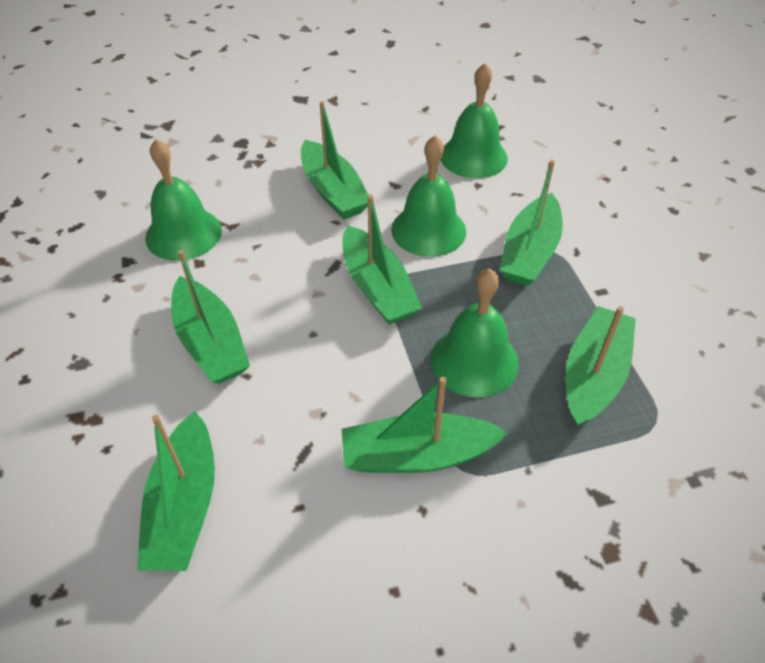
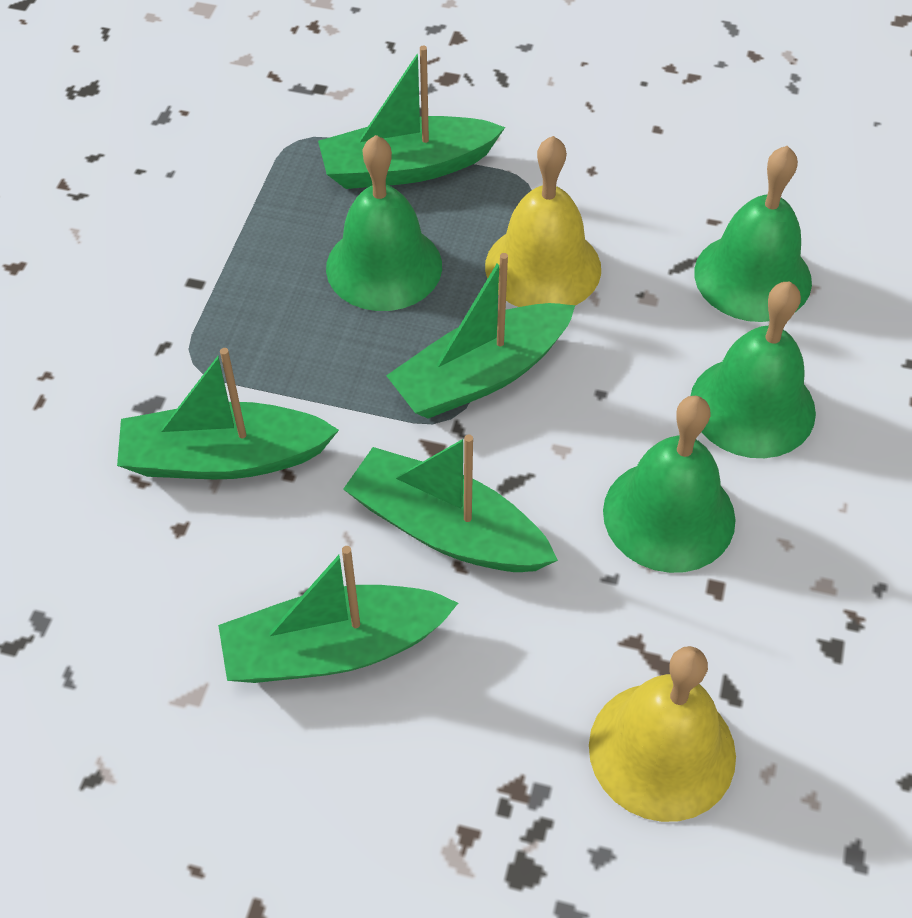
green boat: [137,411,215,571] [171,250,250,384] [301,101,368,219] [342,195,422,324] [342,377,509,473] [500,160,563,286] [566,306,636,427] = 7 -> [117,348,339,479] [218,546,458,683] [318,46,505,189] [343,434,558,572] [386,253,575,419] = 5
yellow bell: none = 0 -> [485,136,601,307] [589,646,736,822] = 2

